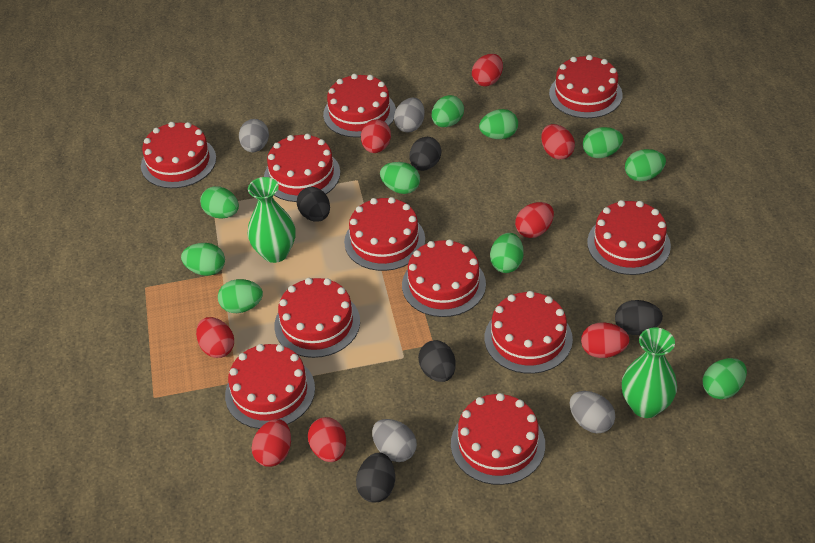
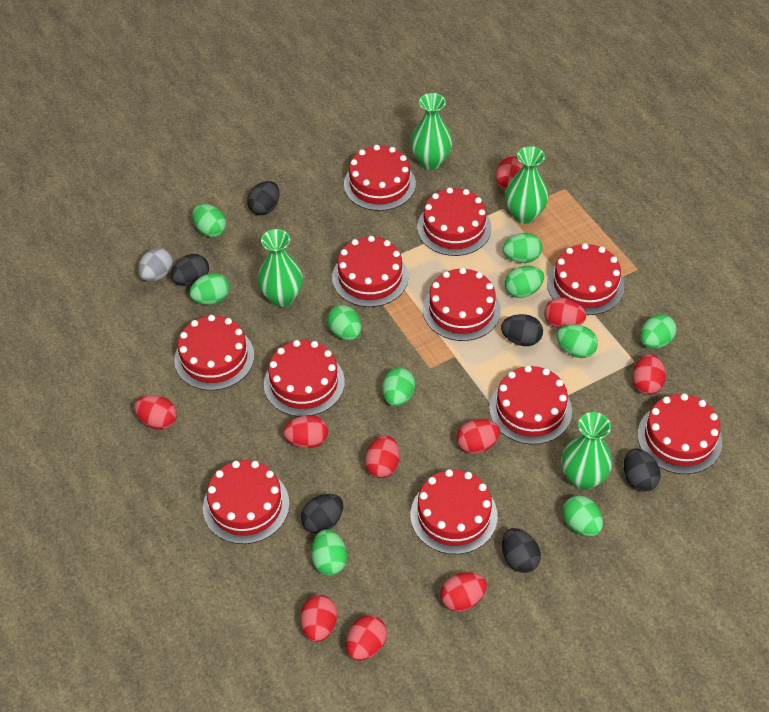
black egg: [297,187,330,222] [356,453,395,502] [410,137,441,171] [418,340,456,382] [615,300,663,335] = 5 -> [171,254,209,286] [247,181,279,215] [301,494,343,534] [501,314,543,346] [502,528,541,573] [624,449,661,492] = 6
green vase: [248,177,295,263] [622,327,677,418] = 2 -> [258,229,303,307] [411,93,452,170] [505,146,548,224] [562,412,612,490] = 4
grey egg: [239,119,269,153] [372,419,417,462] [394,98,425,132] [569,391,615,434] = 4 -> [138,248,173,282] = 1
red egg: [196,317,234,358] [252,419,291,467] [308,417,347,462] [361,119,391,153] [472,54,503,86] [515,202,554,238] [541,124,575,160] [581,322,630,358] = 8 -> [134,395,177,430] [283,415,328,448] [300,595,337,642] [346,615,387,661] [365,435,399,478] [440,572,487,612] [457,419,500,454] [496,156,523,191] [544,298,586,329] [632,354,666,395] = 10

